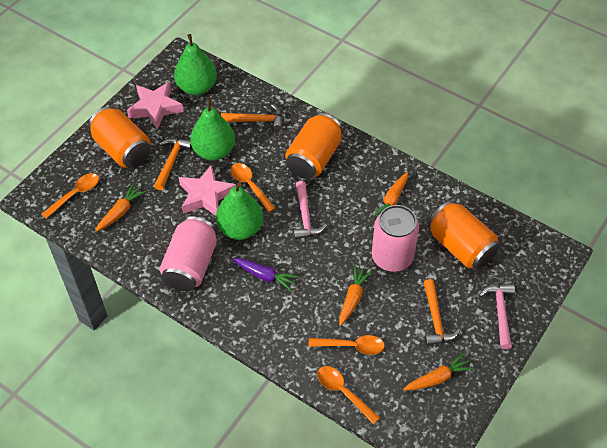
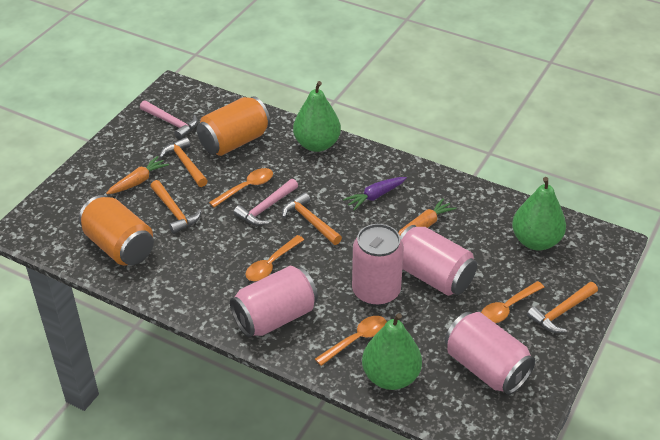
orange can: [89,106,151,168] [285,113,343,179] [428,201,500,270] = 3 -> [79,195,154,265] [197,96,270,156] = 2
orange carrot: [95,183,146,232] [339,266,372,326] [373,172,408,217] [403,353,474,390] = 4 -> [106,156,169,194] [398,198,457,235] = 2
orange hammer: [154,138,192,190] [221,104,282,131] [423,279,460,346] = 3 -> [150,180,201,234] [159,137,208,187] [282,192,342,245] [527,282,598,333] = 4
pink can: [160,216,217,291] [372,205,419,272] = 2 -> [230,266,318,337] [352,224,404,306] [400,225,477,296] [445,312,535,395] = 4
pink star: [127,82,184,130] [179,164,236,216] = 2 -> none = 0

